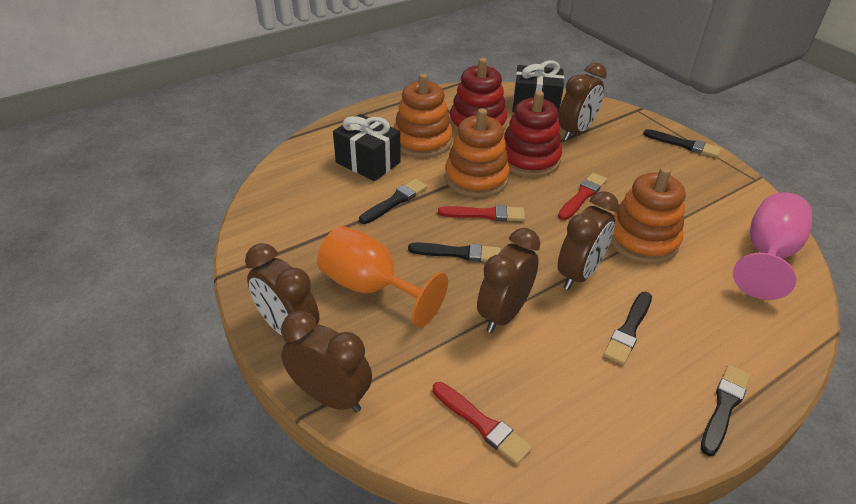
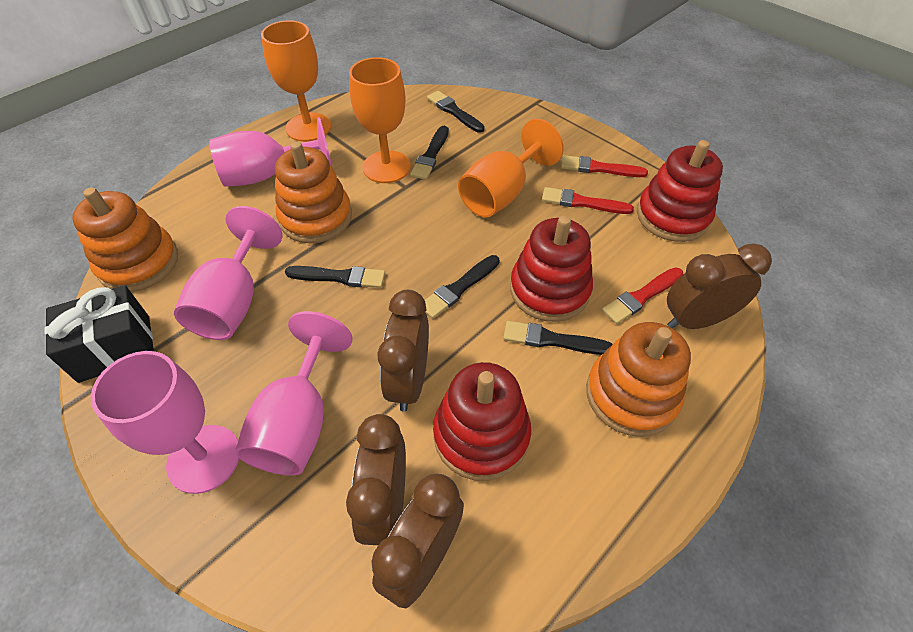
black gift: [333,114,401,181] [512,60,564,113] = 2 -> [45,285,154,383] = 1
brown clock: [245,243,319,337] [281,311,372,412] [477,228,540,333] [558,63,607,141] [558,191,619,290] = 5 -> [346,414,406,545] [371,473,464,608] [377,290,429,412] [667,243,772,329] = 4
orange goblet: [317,226,448,328] = 1 -> [261,21,331,142] [349,57,411,183] [458,119,564,218] = 3
pink goblet: [733,192,812,300] = 1 -> [91,351,240,494] [174,206,283,340] [209,117,332,187] [235,311,353,476] = 4
red stacking toy: [450,58,507,133] [504,91,562,177] = 2 -> [433,362,531,481] [510,216,593,322] [637,140,723,242] = 3

